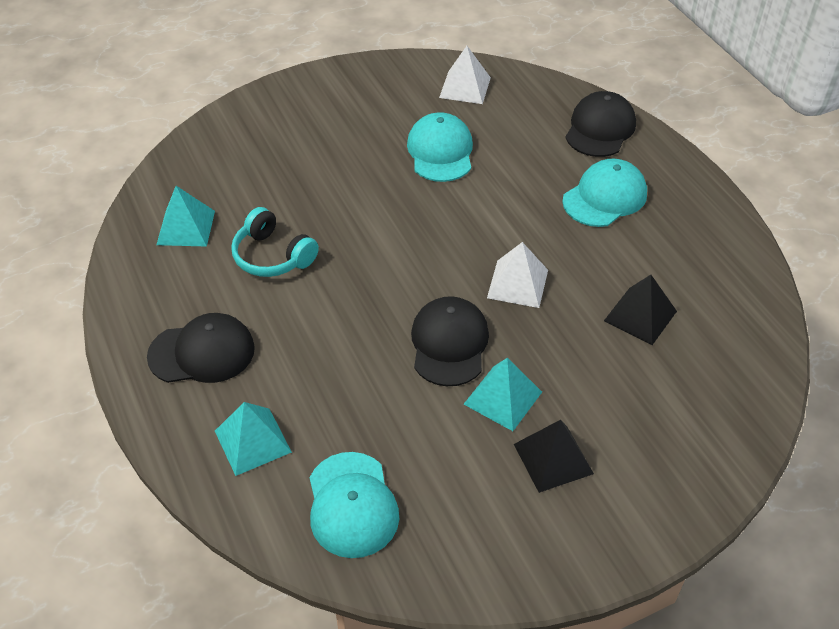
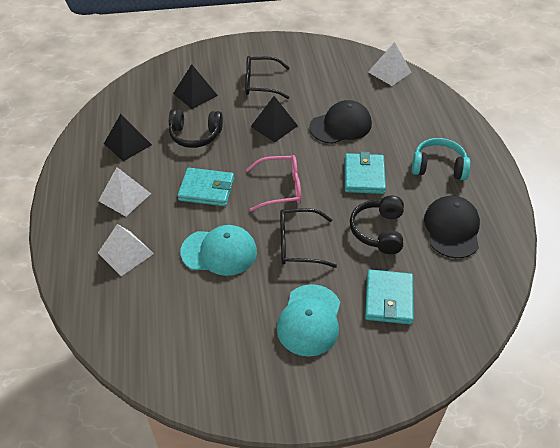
black cap: [147,313,255,383] [411,296,489,386] [565,91,636,157] = 3 -> [309,100,372,144] [424,196,480,258] = 2
black glasses: none = 0 -> [245,56,290,99] [280,208,337,268] = 2
black headphones: none = 0 -> [169,109,223,148] [350,196,404,254] = 2
black pyramid: [514,420,594,493] [604,275,677,345] = 2 -> [104,114,152,161] [173,64,218,109] [250,96,298,142] = 3
pink glasses: none = 0 -> [246,155,301,212] = 1
turquoise cap: [309,452,399,558] [407,112,473,182] [562,159,647,227] = 3 -> [180,225,257,276] [277,284,340,357] = 2
turquoise pyramid: [156,186,215,247] [215,402,292,476] [464,358,542,431] = 3 -> none = 0
turquoise wallet: none = 0 -> [177,168,234,206] [345,152,386,194] [365,269,414,324] = 3
white pyramid: [439,46,491,104] [487,242,548,308] = 2 -> [98,167,151,217] [98,224,154,276] [368,42,412,86] = 3

